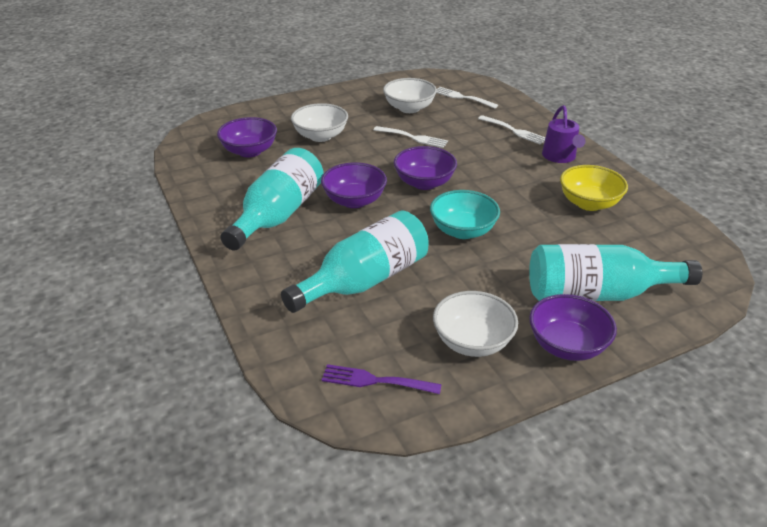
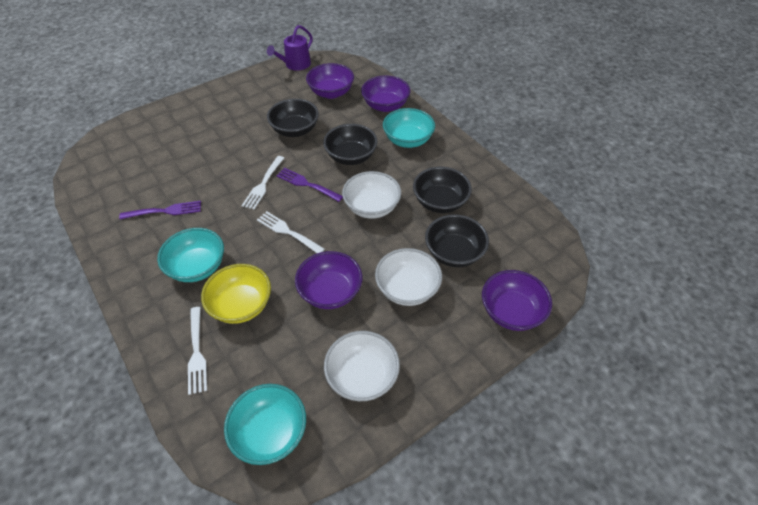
black bowl: none = 0 -> [267,99,319,137] [323,124,378,165] [413,167,472,213] [425,214,489,267] = 4
purple fork: [322,364,442,394] = 1 -> [119,201,201,219] [276,168,343,202] = 2
turquoise bottle: [220,148,324,251] [281,211,429,313] [529,244,702,301] = 3 -> none = 0
turquoise bowl: [430,190,500,239] = 1 -> [157,228,224,282] [224,384,306,465] [383,108,435,148] = 3

